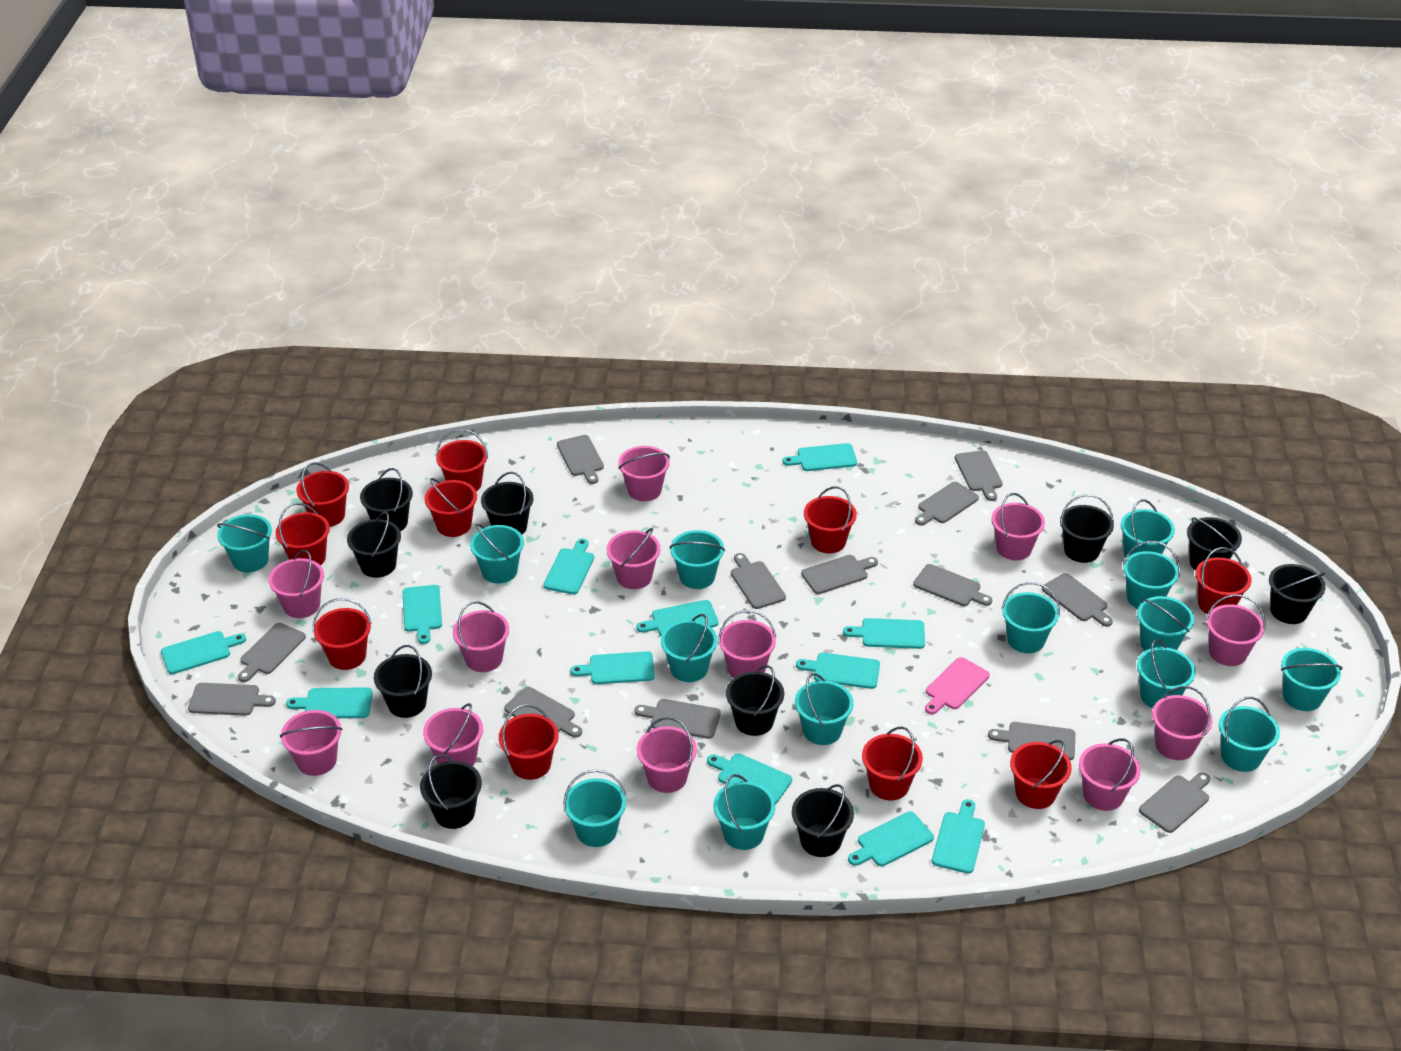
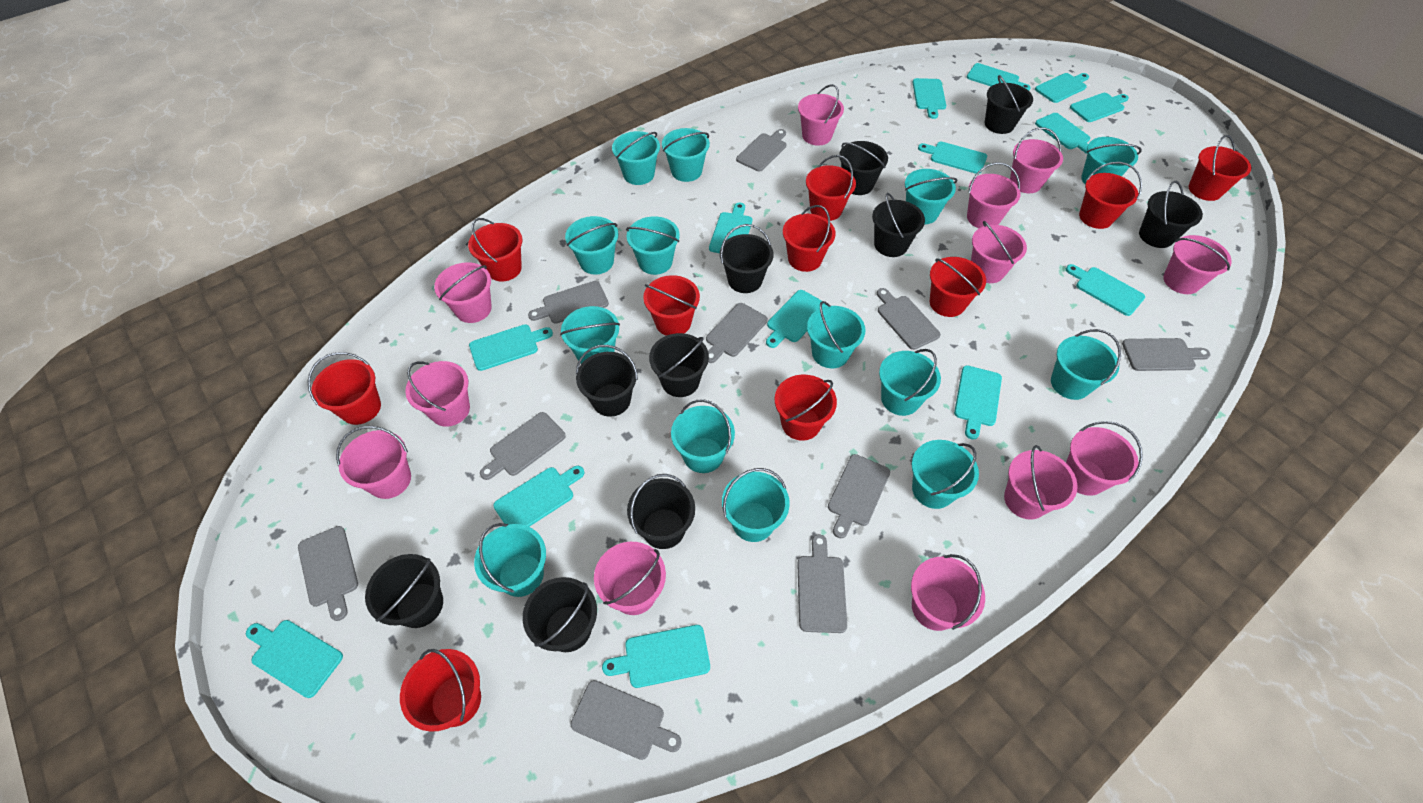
grey cutting board: [188,683,276,716] [238,623,306,682] [504,687,582,738] [557,435,604,484] [634,699,721,739] [731,553,786,609] [801,555,878,594] [913,564,993,606] [915,482,979,526] [955,450,1003,501] [988,722,1075,760] [1042,573,1113,627] [1139,772,1210,833] = 13 -> [298,526,358,621] [480,412,566,480] [528,281,609,324] [571,680,682,760] [706,303,768,363] [736,129,786,171] [797,534,847,633] [828,454,890,538] [877,288,941,350] [1122,338,1210,371] = 10
pink cutting board: [925,657,990,714] = 1 -> none = 0
turquoise cutting board: [161,631,246,674] [286,687,373,718] [402,585,442,644] [543,538,594,594] [571,651,655,684] [637,600,719,636] [707,753,792,804] [783,443,857,471] [796,653,880,689] [843,618,925,649] [848,811,934,866] [932,799,985,874] = 12 -> [246,620,343,698] [469,324,553,371] [493,466,584,527] [602,625,710,688] [709,203,752,253] [766,290,827,348] [912,78,946,119] [918,142,987,174] [954,365,1002,440] [967,63,1031,91] [1035,73,1089,103] [1035,113,1091,154] [1066,264,1145,316] [1070,93,1129,122] = 14

